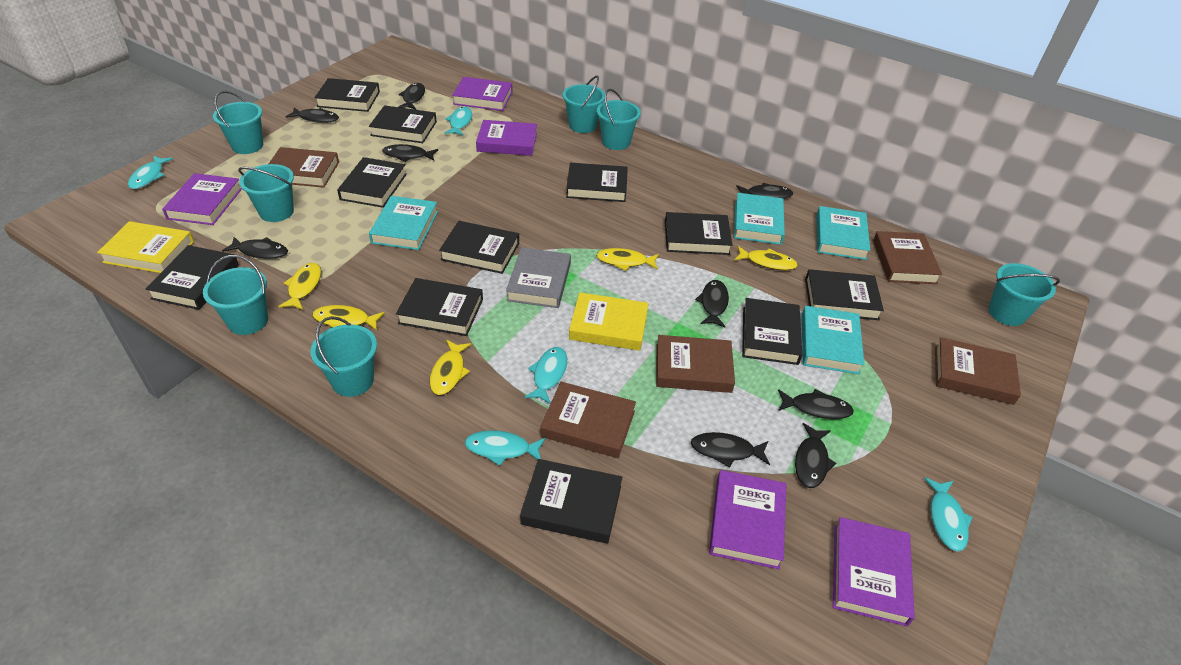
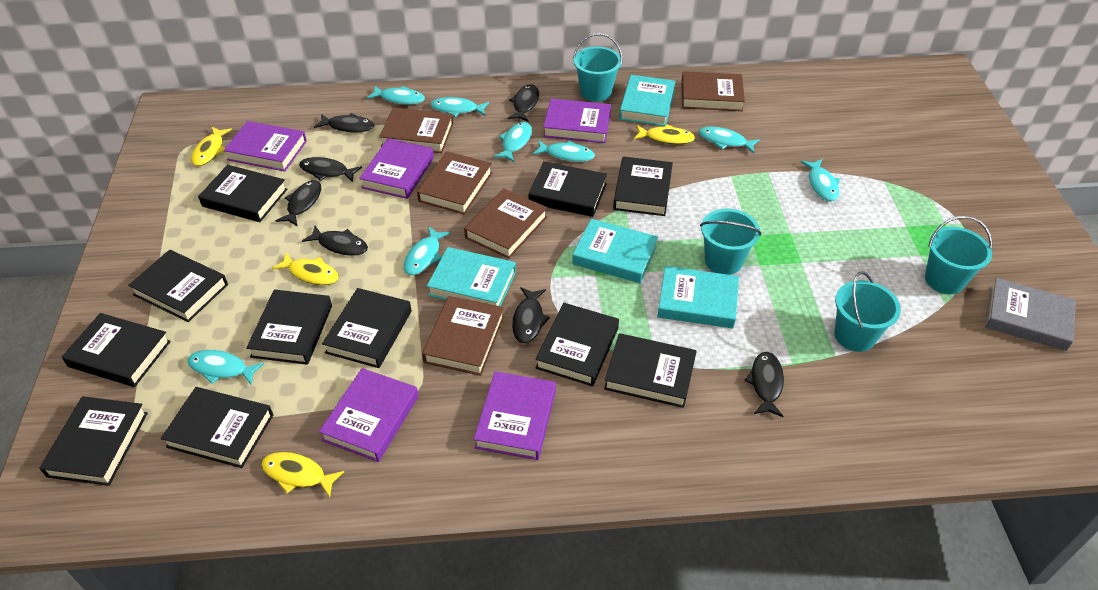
black fish: [222,237,288,259] [286,107,339,123] [382,144,438,162] [398,83,425,110] [691,432,770,468] [695,280,729,327] [736,183,793,199] [778,389,854,419] [795,423,836,488] = 9 -> [276,180,321,227] [299,157,362,182] [302,226,368,256] [314,113,374,133] [508,84,539,122] [512,287,550,343] [744,352,784,417] = 7
turquoise bucket: [203,255,268,335] [213,91,263,154] [238,164,294,222] [310,316,377,397] [563,76,605,133] [597,89,641,150] [988,263,1060,326] = 7 -> [573,33,622,102] [700,208,761,275] [834,271,901,352] [925,216,992,294] = 4
turquoise fish: [128,155,173,189] [445,107,472,135] [465,430,546,466] [524,347,567,404] [924,477,973,551] = 5 -> [187,350,264,385] [367,86,425,104] [404,226,450,275] [430,97,489,117] [494,122,532,162] [533,140,595,162] [699,126,760,153] [801,159,840,202] = 8
yellow book: [97,221,194,273] [569,292,649,351] = 2 -> none = 0
yellow fish: [278,263,321,310] [312,305,385,330] [430,340,471,395] [596,248,659,271] [734,246,798,270] = 5 -> [191,127,232,166] [261,452,344,498] [272,252,339,285] [634,124,695,144] = 4

